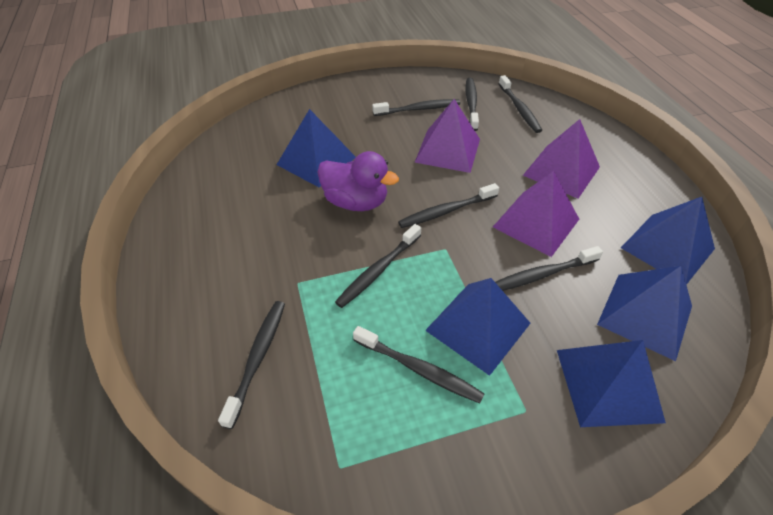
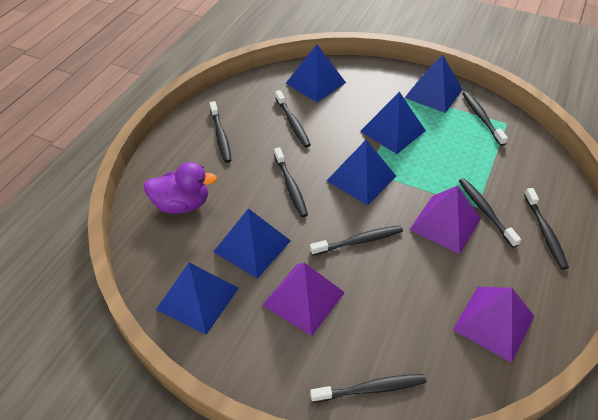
blue pyramid: [276,109,356,187] [425,278,530,376] [557,340,666,427] [597,266,692,361] [621,197,715,285] = 5 -> [156,263,239,335] [213,208,291,279] [285,44,346,102] [327,140,396,205] [360,92,426,154] [405,54,463,113] = 6

